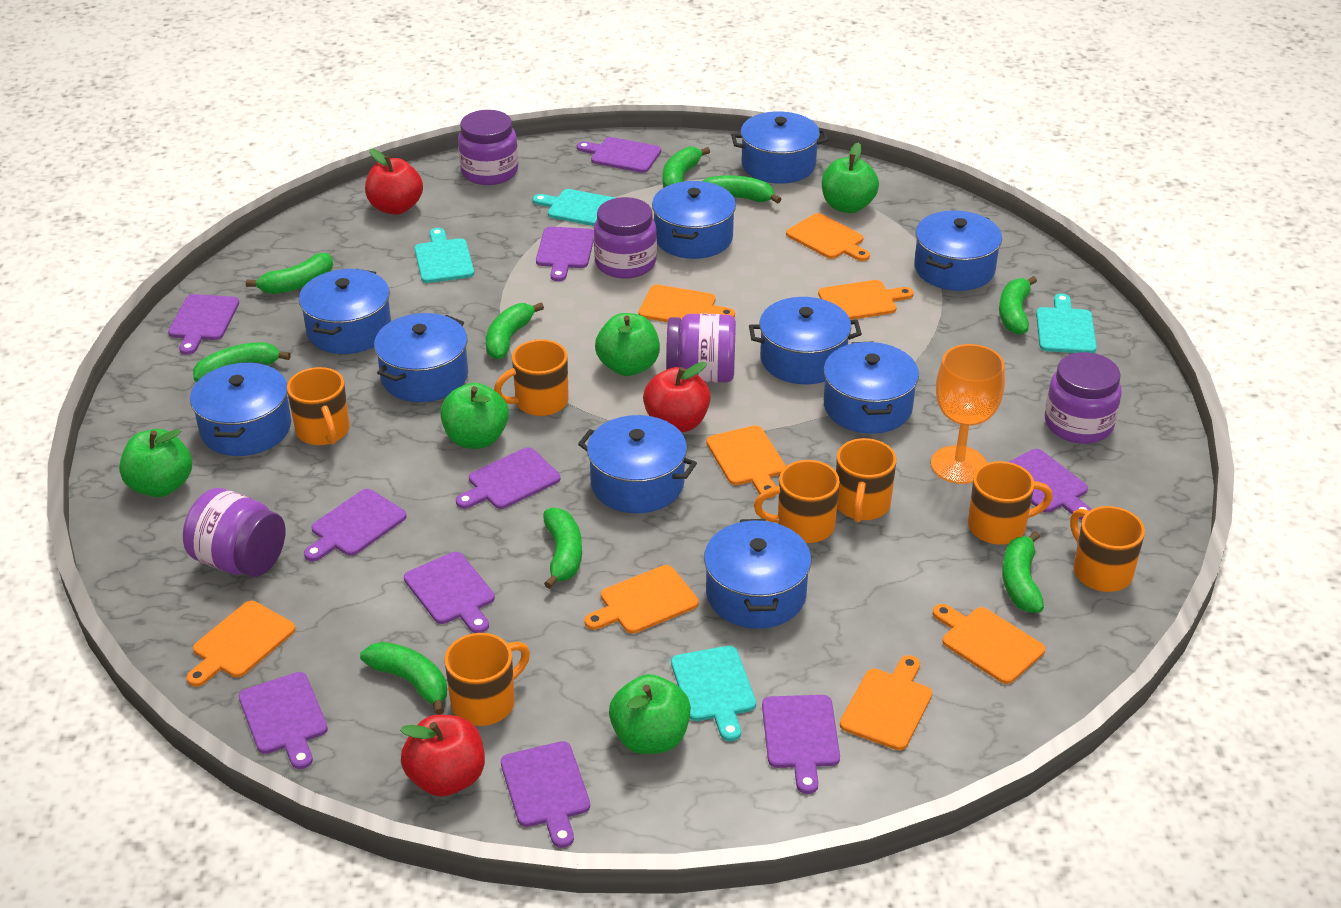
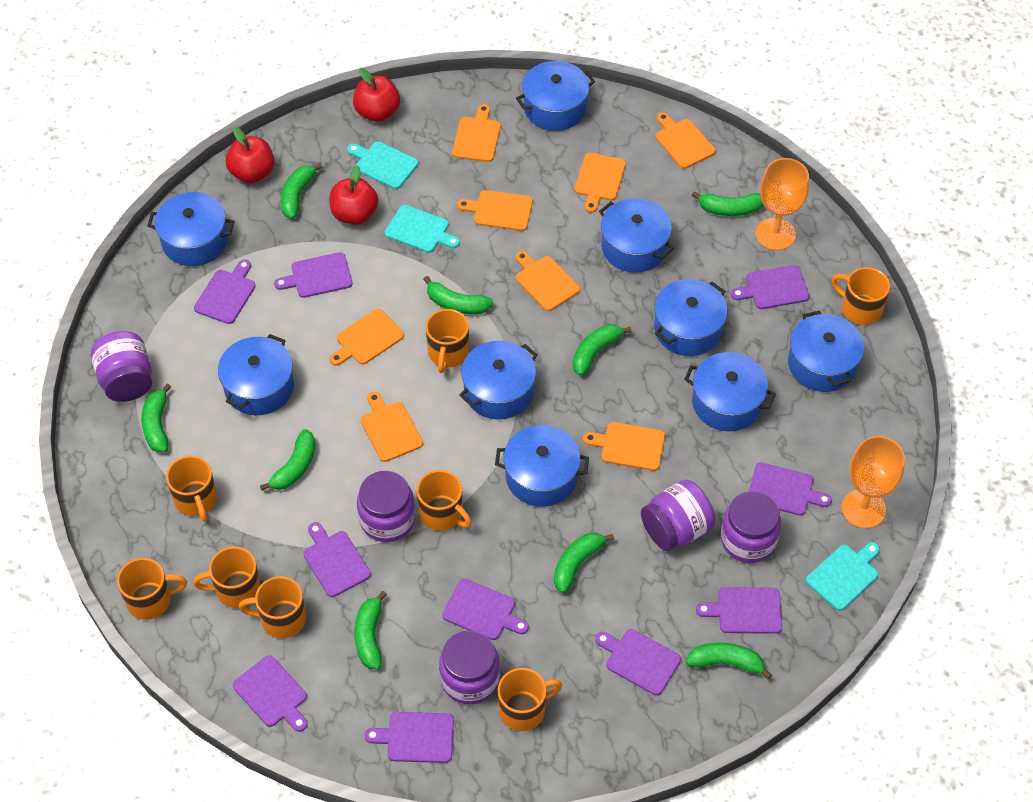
blue pot: [190,362,291,456] [299,269,391,354] [374,313,468,402] [578,415,697,513] [652,181,736,259] [704,519,811,629] [731,111,829,184] [749,297,862,384] [824,341,919,434] [914,210,1002,291] = 10 -> [147,192,235,266] [218,334,294,415] [460,341,537,420] [495,425,589,507] [516,61,595,131] [599,198,674,273] [654,279,728,356] [684,352,776,431] [788,310,864,392] = 9
green apple: [119,429,192,497] [440,383,509,449] [595,313,660,376] [609,674,691,754] [822,142,879,213] = 5 -> none = 0
orange goblet: [931,344,1005,484] = 1 -> [756,158,809,250] [841,436,905,528] = 2
orange mug: [287,367,350,445] [444,633,530,726] [494,339,569,416] [754,460,840,543] [836,438,896,523] [968,461,1053,545] [1070,506,1145,592] = 7 -> [117,558,187,620] [166,456,217,522] [193,547,261,608] [239,576,306,638] [417,470,472,531] [426,309,469,373] [498,668,563,731] [832,267,890,325] = 8
turquoise cutting board: [415,228,474,283] [533,189,615,226] [671,646,756,741] [1036,293,1097,353] = 4 -> [347,141,418,189] [385,205,460,253] [806,542,880,611] = 3

